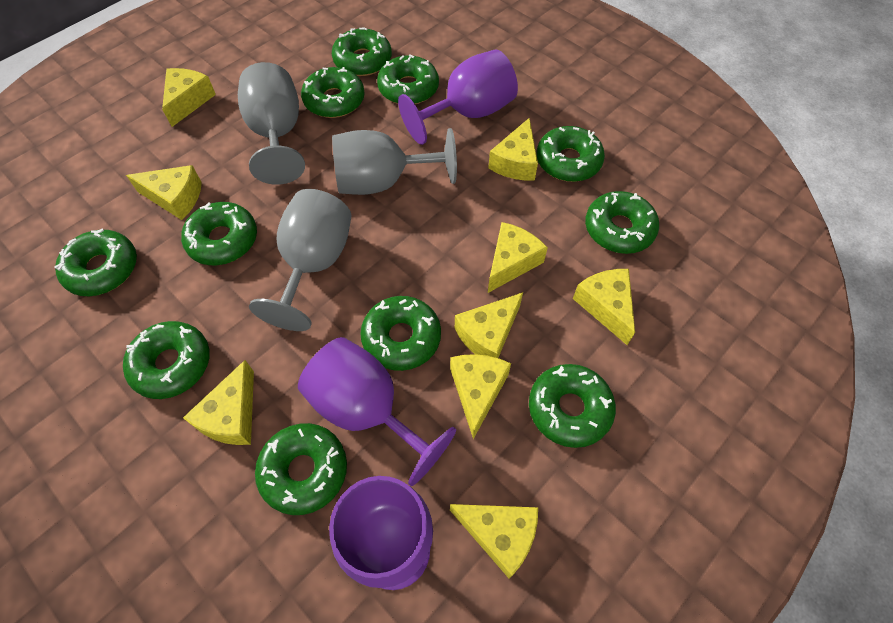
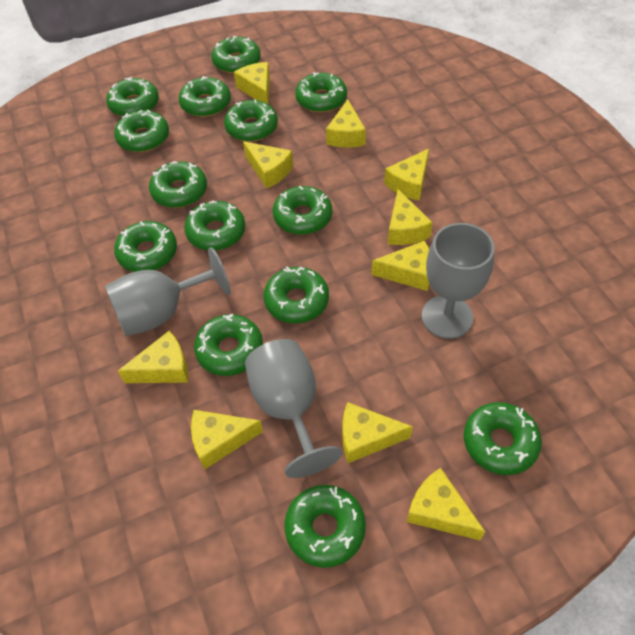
green donut: [54,228,137,296] [123,321,210,399] [181,202,257,265] [255,423,347,515] [301,67,365,118] [332,27,392,76] [360,296,441,371] [377,55,439,104] [529,364,616,448] [537,126,605,182] [585,191,659,254] = 11 -> [106,77,159,117] [114,110,169,152] [114,221,177,272] [149,161,207,208] [179,76,231,117] [184,201,245,251] [194,313,263,376] [211,36,261,74] [224,99,278,142] [264,266,329,324] [273,186,332,235] [284,485,366,568] [295,72,347,113] [464,402,542,475] = 14
purple goblet: [298,337,456,486] [329,476,433,590] [398,49,518,145] = 3 -> none = 0
yellow cheese: [126,165,202,220] [162,68,216,127] [183,360,254,445] [450,354,511,439] [450,504,538,578] [455,292,523,358] [488,118,538,181] [488,222,548,293] [573,269,635,345] = 9 -> [118,331,188,383] [191,410,263,469] [234,62,270,104] [243,141,293,189] [326,99,366,147] [343,402,413,463] [371,241,430,291] [384,149,429,201] [388,189,433,245] [407,468,485,540] = 10

